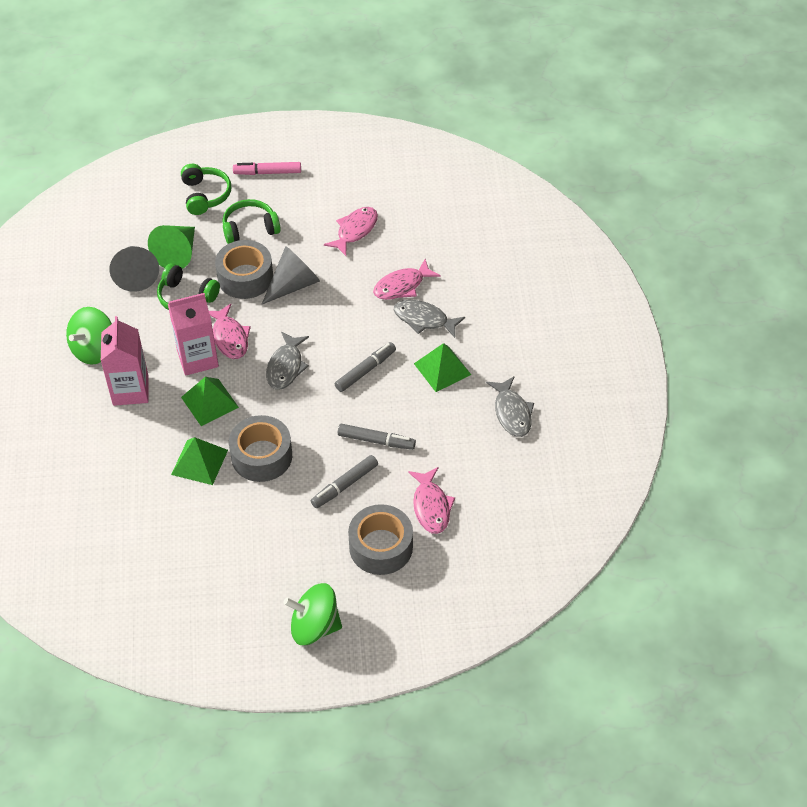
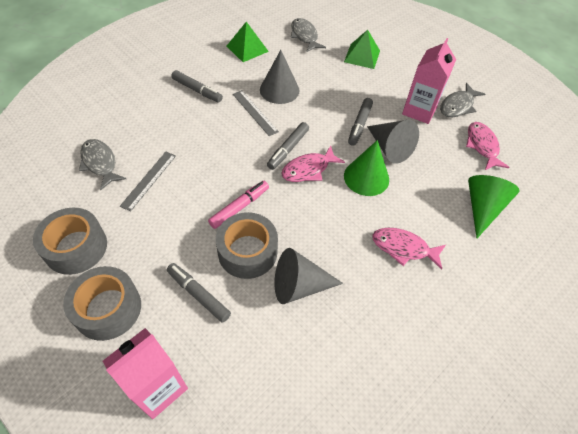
green cone: [148,225,195,269] = 1 -> [344,140,389,196] [468,175,520,238] = 2
green headphones: [157,263,220,310] [181,164,231,215] [223,199,281,244] = 3 -> none = 0
green pyramid: [171,437,228,485] [181,377,239,426] [414,343,471,392] = 3 -> [227,22,269,62] [344,30,380,69] = 2
green spinning top: [66,307,112,365] [284,583,342,645] = 2 -> none = 0
grey cone: [109,246,159,292] [262,246,320,304] = 2 -> [260,50,299,104] [274,248,343,304] [367,120,419,164] = 3
grey marker: [311,455,378,508] [335,342,396,392] [338,424,416,450] = 3 -> [167,263,231,323] [171,70,223,102] [267,122,309,170] [348,98,373,146] = 4
grey ruler: none = 0 -> [120,152,176,212] [233,90,279,136] = 2
pink fish: [209,304,251,359] [324,207,378,256] [373,259,441,300] [408,467,455,534] = 4 -> [281,145,345,182] [372,228,446,270] [466,122,509,170] = 3

